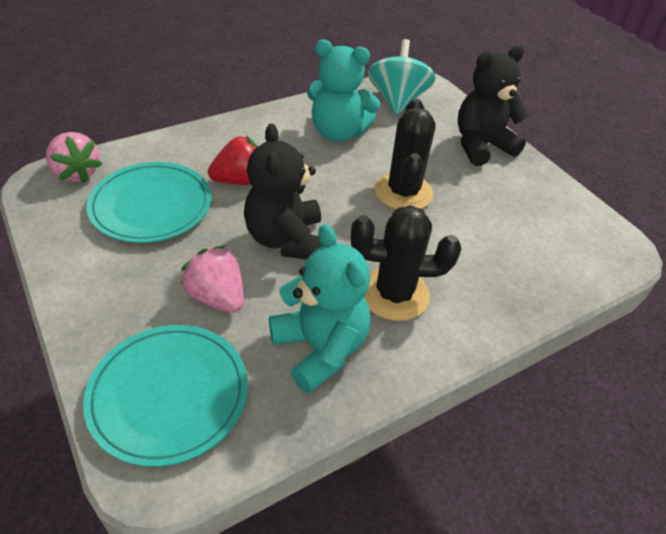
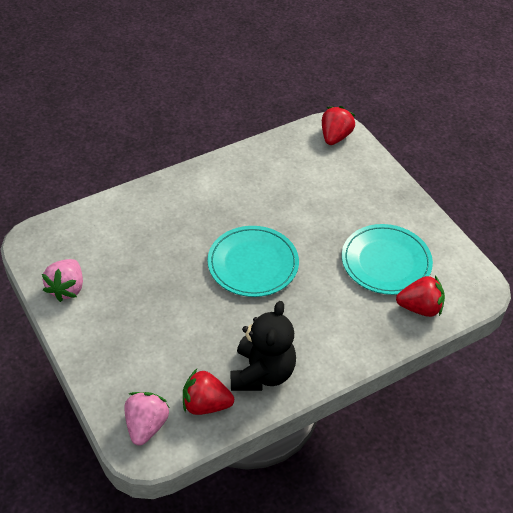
black cactus: [351,205,461,321] [375,98,435,209] = 2 -> none = 0
black teddy bear: [244,123,322,260] [458,45,529,166] = 2 -> [231,301,296,391] = 1
red strawberry: [208,136,258,185] = 1 -> [183,369,234,415] [322,106,355,145] [396,276,445,317] = 3
turquoise spinning top: [368,39,435,115] = 1 -> none = 0
turquoise teddy bear: [269,224,370,393] [307,40,381,142] = 2 -> none = 0

